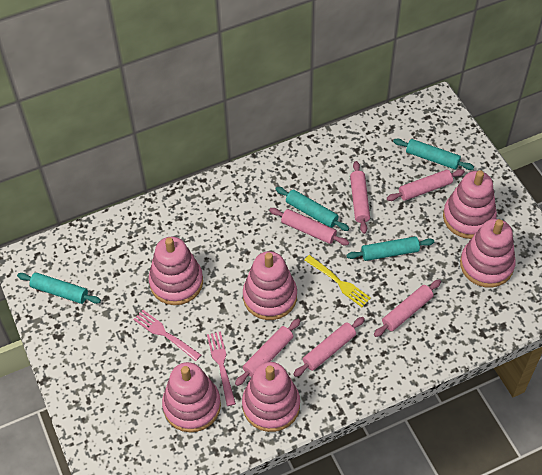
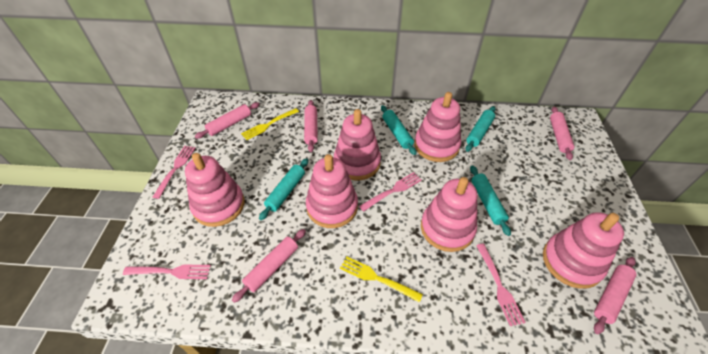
pink fork: [133,310,201,361] [207,331,236,406] = 2 -> [123,264,211,279] [153,146,195,199] [359,172,422,212] [476,243,526,326] = 4
pink rolling pin: [235,319,300,386] [269,208,349,245] [293,317,365,377] [350,161,370,234] [374,279,441,337] [387,169,465,201] = 6 -> [195,102,259,139] [232,229,306,303] [304,100,318,152] [550,106,574,160] [594,257,637,334] = 5
yellow fork: [304,255,371,307] = 1 -> [241,108,299,140] [340,257,423,303] = 2

